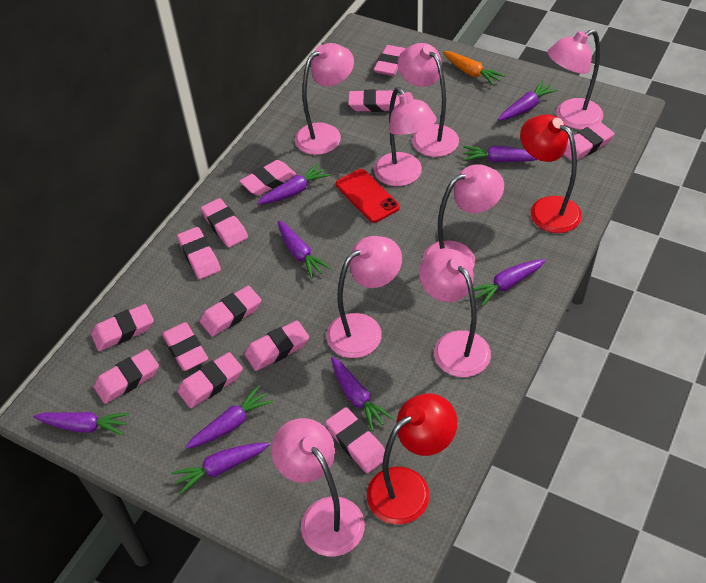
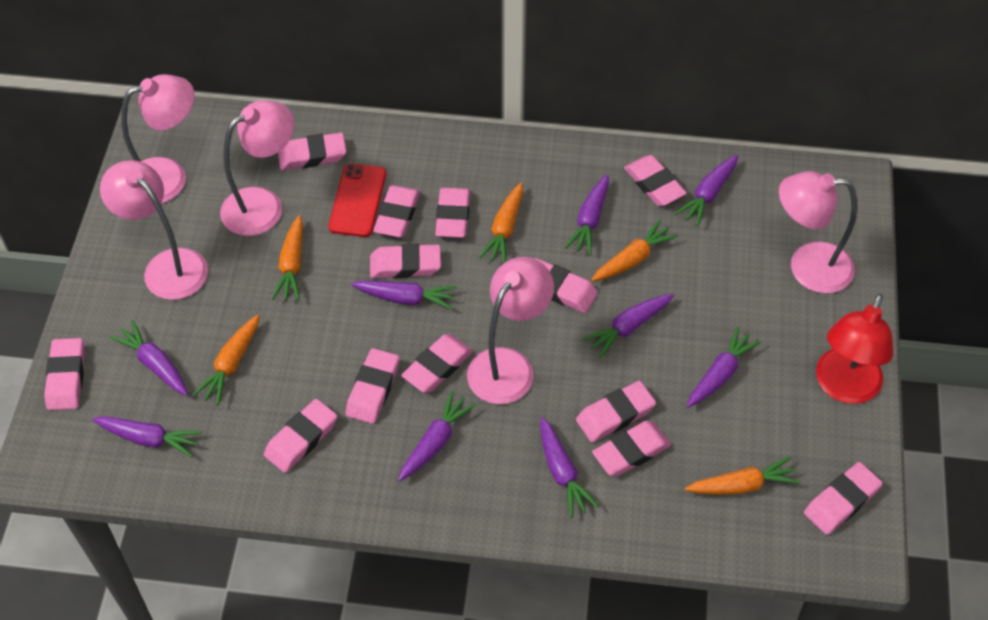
orange carrot: [443,51,505,86] = 1 -> [193,315,260,405] [272,215,303,301] [479,183,523,264] [591,219,678,282] [685,456,800,495] = 5
pink lamp: [272,418,365,556] [295,43,354,155] [326,236,402,358] [374,87,437,186] [398,43,459,157] [419,248,491,377] [423,164,504,269] [547,29,603,130] = 8 -> [100,160,208,300] [121,74,194,203] [220,100,294,236] [467,257,554,404] [779,171,857,294] = 5
red lamp: [367,393,457,524] [520,115,582,233] = 2 -> [816,294,893,404] = 1

